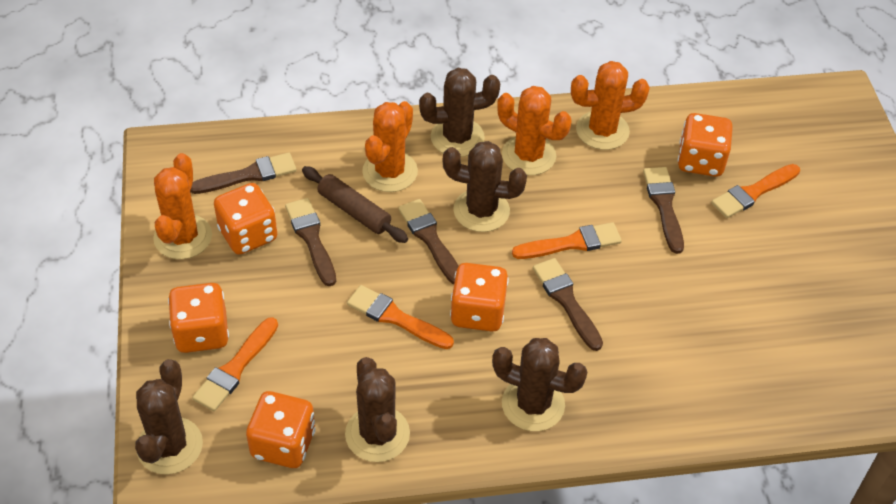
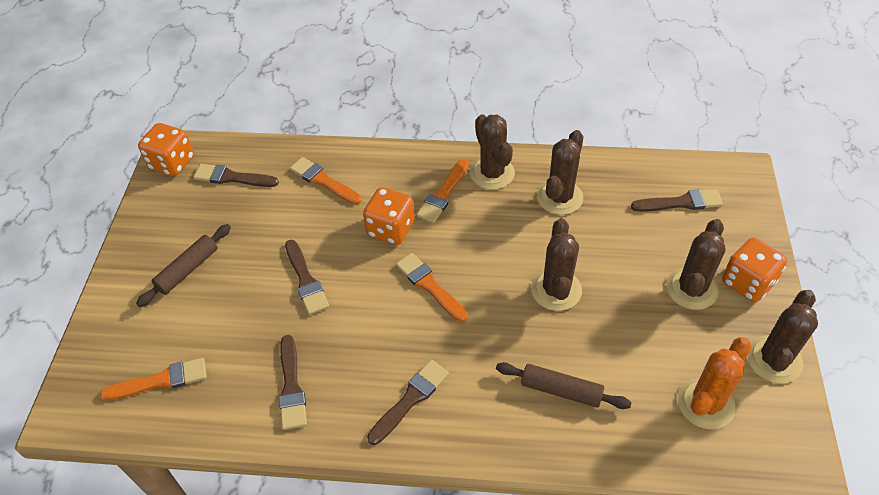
brown rolling pin: [302,166,408,243] = 1 -> [136,224,231,307] [496,362,631,409] = 2
orange cactus: [153,153,212,259] [362,101,418,192] [497,86,572,175] [571,61,650,150] = 4 -> [678,337,752,429] = 1
orange dice: [168,283,229,353] [214,183,277,255] [246,391,316,468] [450,263,509,332] [678,113,733,177] = 5 -> [138,123,194,176] [363,187,415,245] [722,238,787,302] = 3

